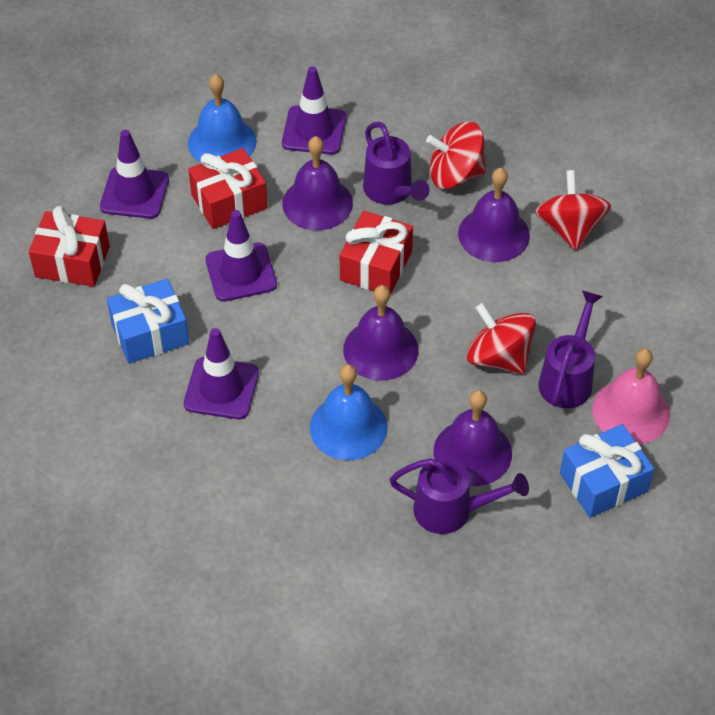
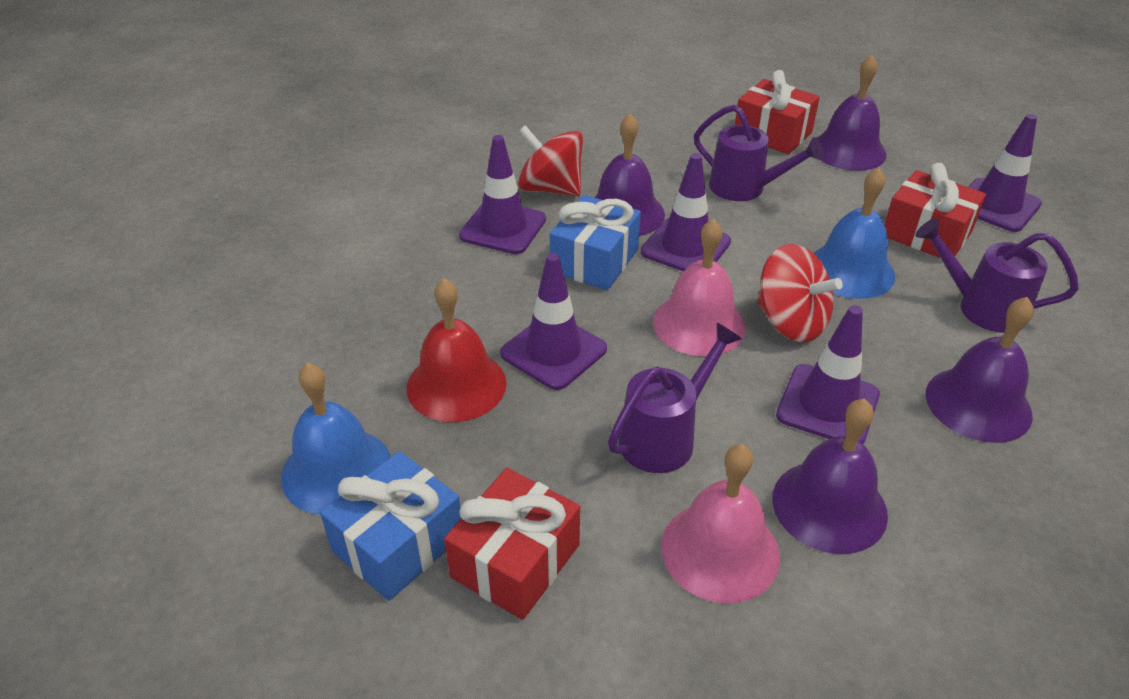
pink bell: [592,348,670,444] = 1 -> [653,219,746,356] [661,444,780,603] = 2
purple traffic cone: [100,130,169,219] [184,328,259,419] [206,210,277,302] [282,66,346,155] = 4 -> [459,135,546,254] [500,253,607,390] [641,153,731,272] [776,305,880,444] [968,114,1042,232] = 5
red bell: none = 0 -> [406,278,506,422] = 1
red spinning top: [426,121,486,189] [467,303,536,374] [535,170,611,251] = 3 -> [518,125,583,196] [757,244,843,342] = 2

